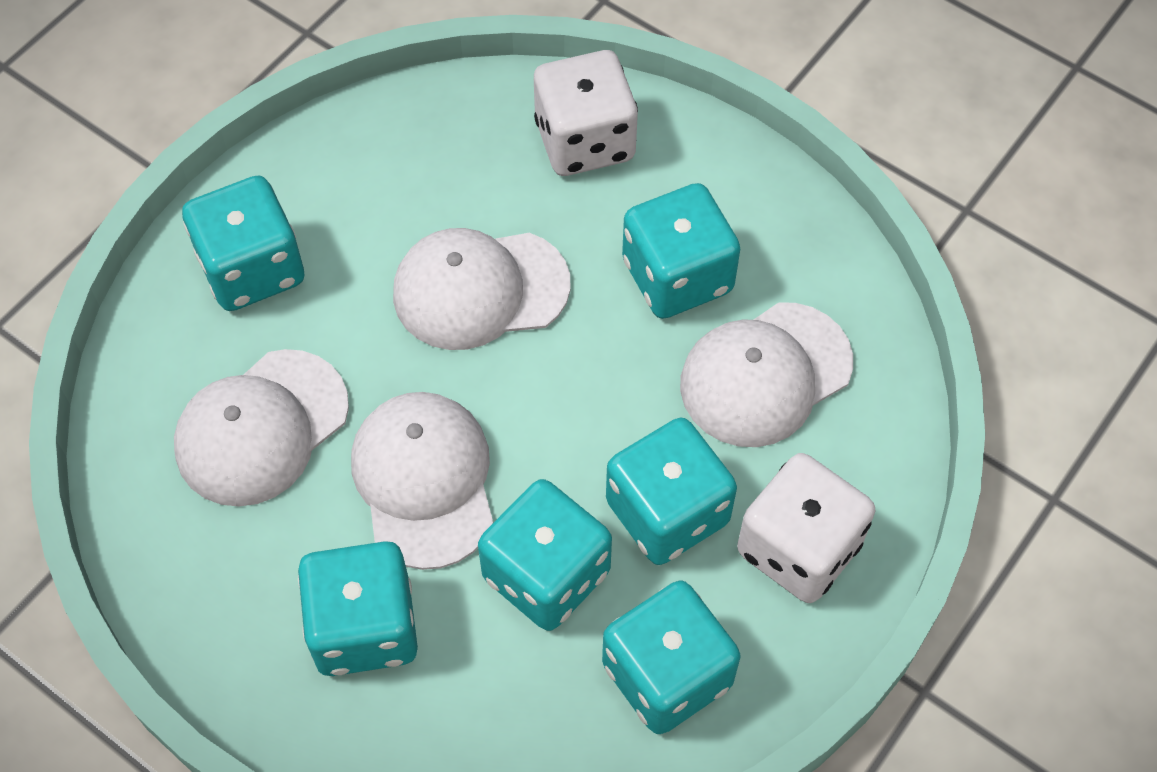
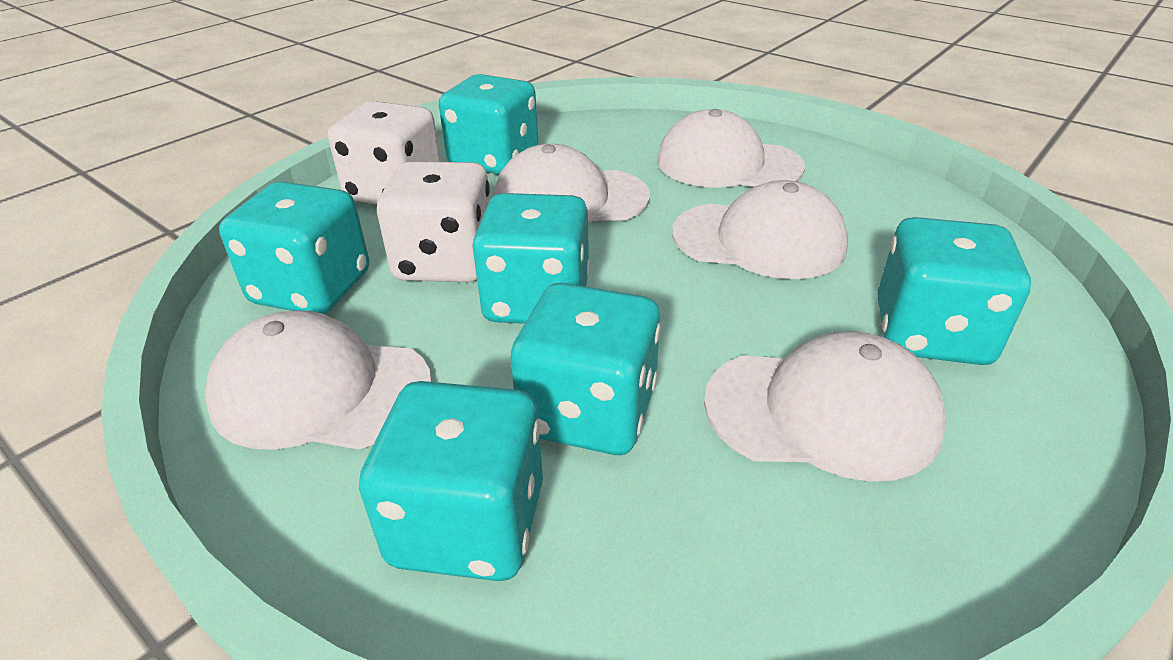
white cap: [174,349,349,506] [351,392,493,570] [393,228,571,350] [680,302,853,447] = 4 -> [205,310,431,450] [494,144,650,223] [657,109,805,188] [672,180,848,279] [704,331,947,482] = 5

